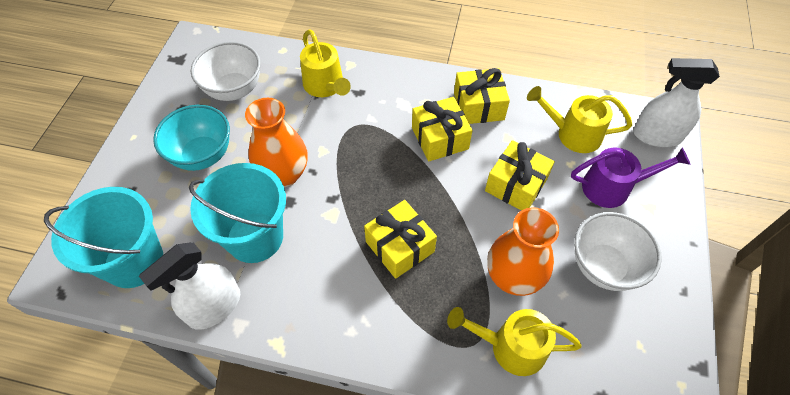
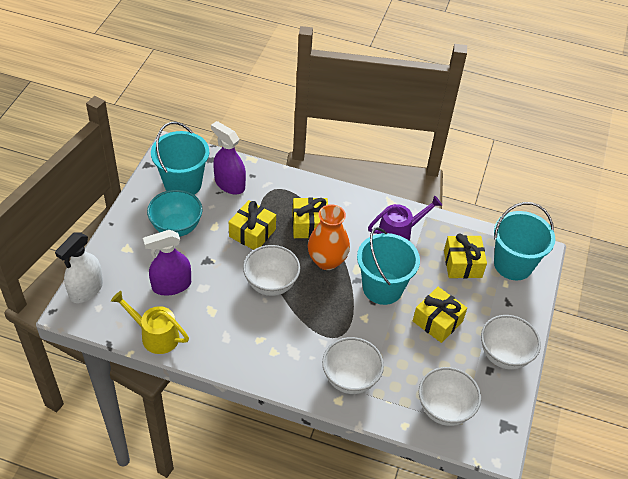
orange vase: [245,98,308,187] [487,207,559,296] = 2 -> [308,204,350,270] = 1
purple spray bottle: none = 0 -> [143,230,191,296] [211,121,246,194] = 2
turquoise bucket: [44,187,163,288] [189,163,286,263] = 2 -> [151,122,209,195] [357,227,420,305] [494,202,556,280] = 3
white bowl: [191,42,261,101] [574,212,662,291] = 2 -> [243,245,300,296] [322,337,384,394] [419,367,481,426] [481,315,541,370] = 4
white spray bottle: [139,242,240,330] [633,58,720,147] = 2 -> [55,232,103,303] = 1
yellow watering can: [300,29,351,97] [447,307,582,376] [527,86,632,153] = 3 -> [111,291,189,354] = 1

